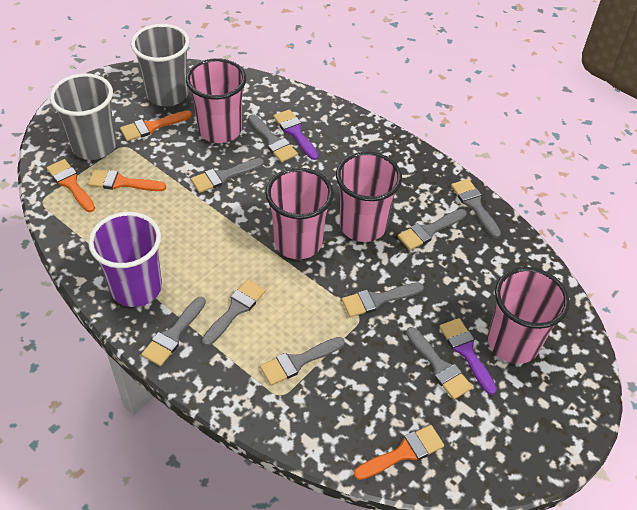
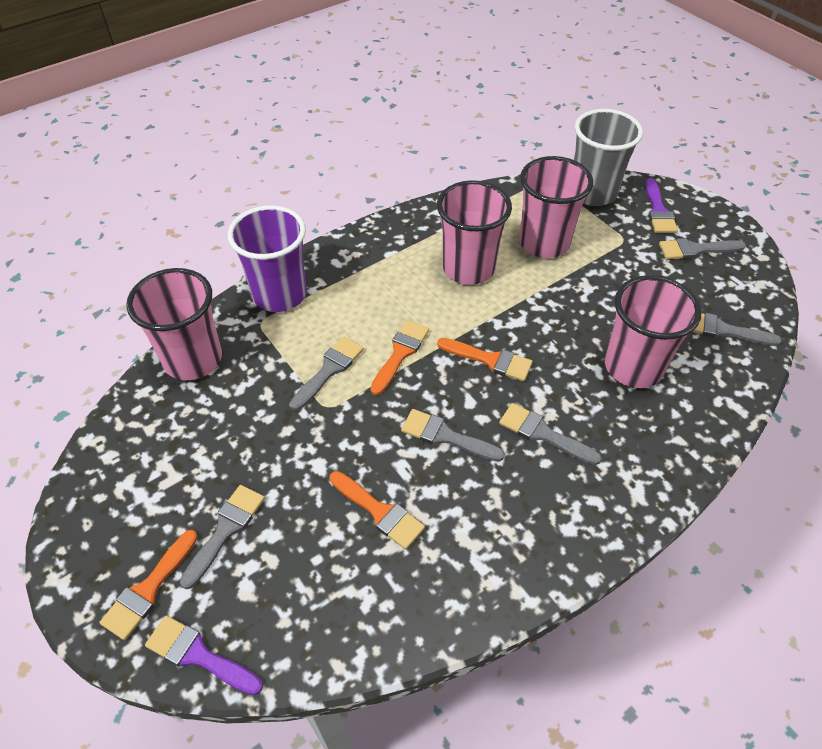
grey brush: [141,297,206,366] [191,158,264,193] [202,279,266,346] [248,114,298,162] [260,337,345,386] [342,283,424,317] [398,209,467,250] [406,327,473,399] [451,179,501,238] = 9 -> [180,485,265,589] [290,337,364,410] [401,409,505,462] [499,403,602,465] [659,238,746,259] [692,313,782,346] = 6
grey cup: [50,73,116,160] [131,24,189,107] = 2 -> [574,109,643,206] = 1

